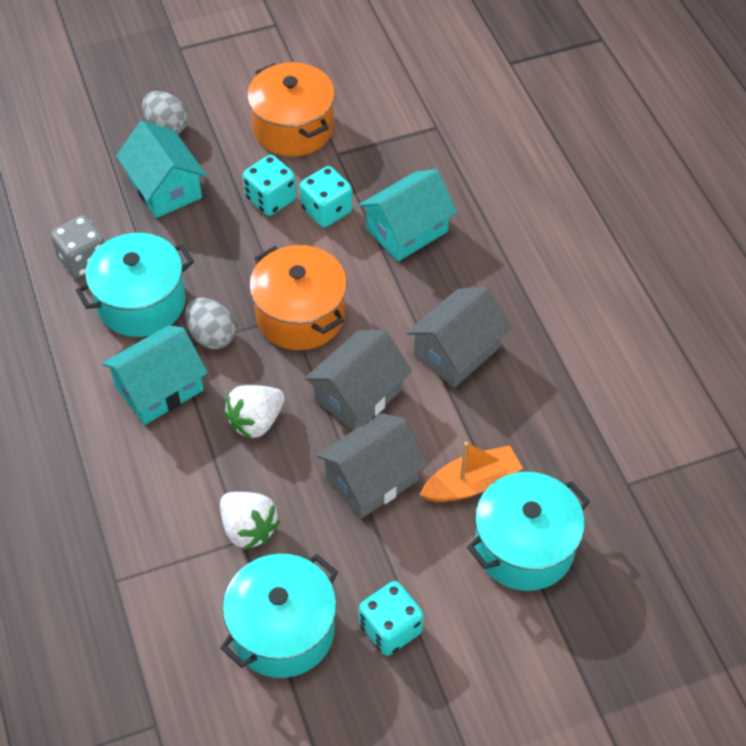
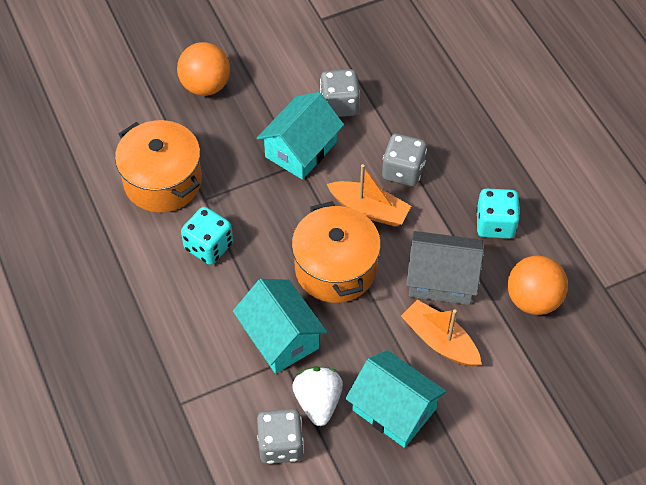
grey dice: [51,215,105,278] = 1 -> [257,409,304,464] [320,69,360,117] [382,134,427,186] = 3
grey egg: [142,91,188,134] [185,298,236,349] = 2 -> none = 0
grey house: [305,329,412,431] [316,413,428,519] [406,287,511,387] = 3 -> [406,231,484,305] = 1
orange ball: none = 0 -> [177,42,230,96] [508,255,568,315] = 2
orange boat: [419,442,523,502] = 1 -> [327,164,411,226] [401,300,482,367] = 2
turquoise dice: [243,155,296,216] [300,166,352,227] [359,581,424,656] = 3 -> [181,207,233,265] [476,188,520,239] = 2
turquoise pot: [76,233,194,337] [220,554,338,678] [467,472,590,591] = 3 -> none = 0
white strawberry: [220,492,280,550] [224,385,285,439] = 2 -> [292,366,343,426] = 1

